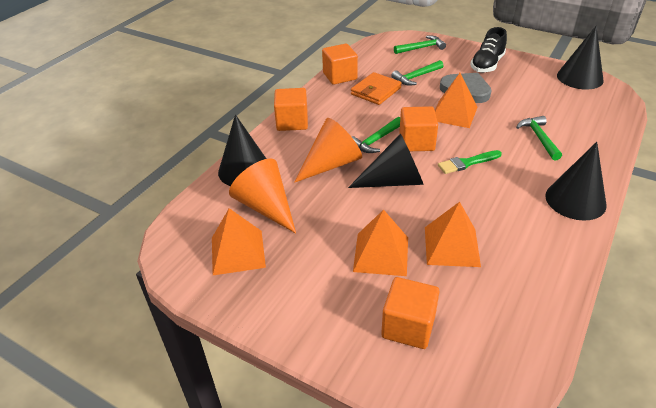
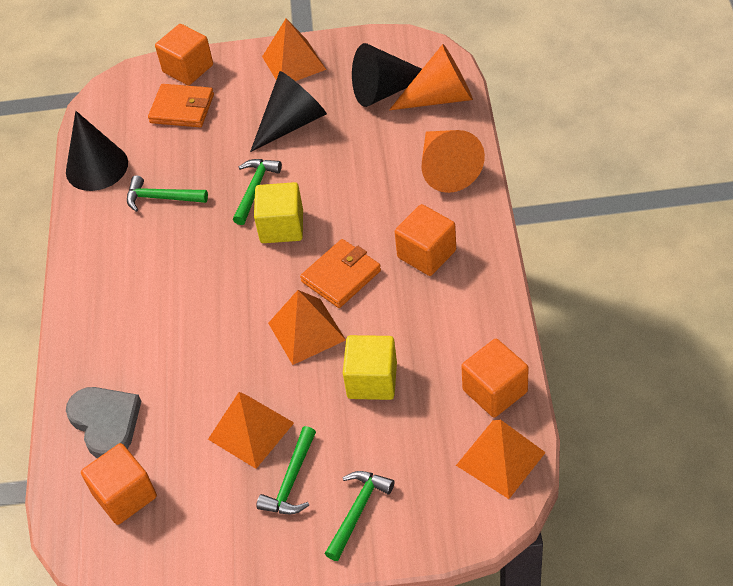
black cone: [218,114,266,186] [348,133,424,188] [545,142,607,221] [557,26,604,90] = 4 -> [66,111,128,191] [250,71,327,152] [352,43,422,107] = 3
black shoe: [470,27,507,73] = 1 -> none = 0
green brush: [438,150,502,174] = 1 -> none = 0
orange wallet: [351,72,402,105] = 1 -> [148,84,214,127] [300,239,381,308] = 2
yellow cube: none = 0 -> [254,182,303,243] [343,335,397,400] = 2

